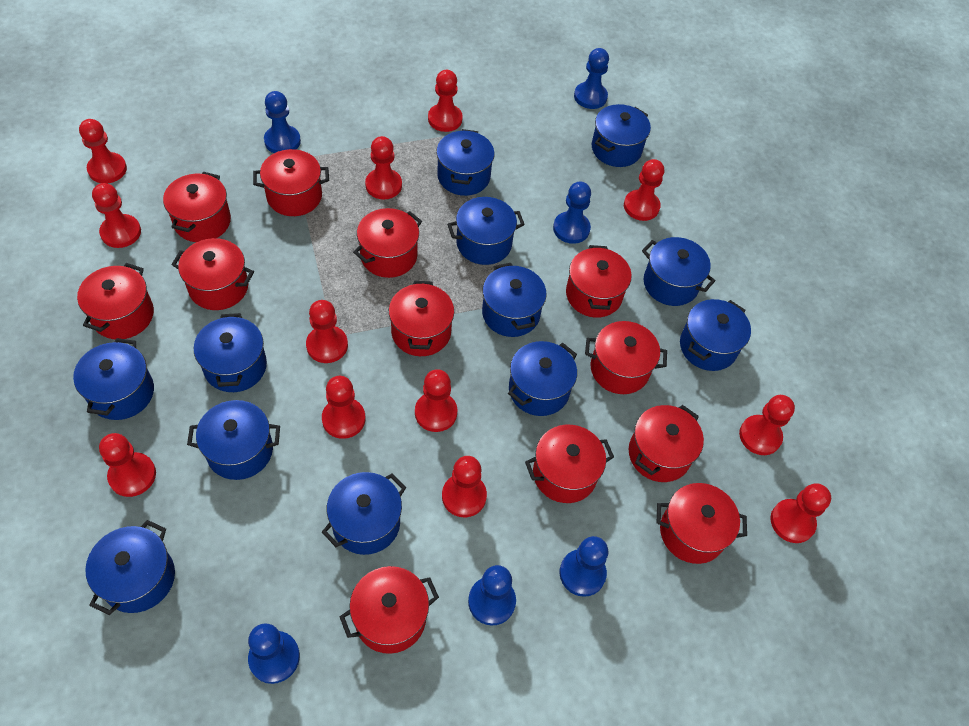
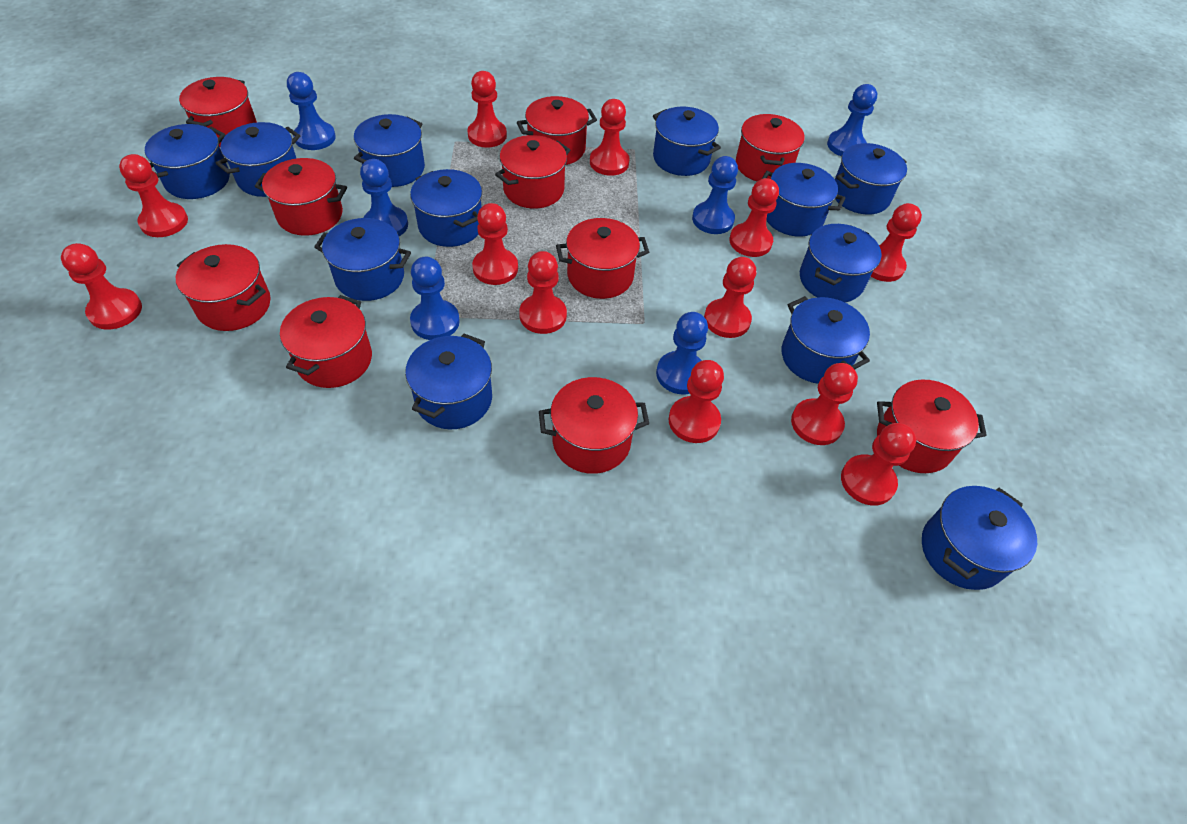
red pot: [77,263,154,339] [163,172,231,242] [171,238,254,310] [253,149,329,216] [339,566,439,654] [353,208,422,278] [389,281,454,356] [525,425,614,503] [566,245,632,318] [585,321,667,394] [629,405,704,482] [657,483,747,564] = 12 -> [176,244,271,331] [179,77,257,147] [255,158,347,236] [280,295,372,388] [495,135,570,209] [517,96,597,165] [539,377,649,474] [556,218,649,299] [736,114,805,181] [877,379,987,473] = 10

